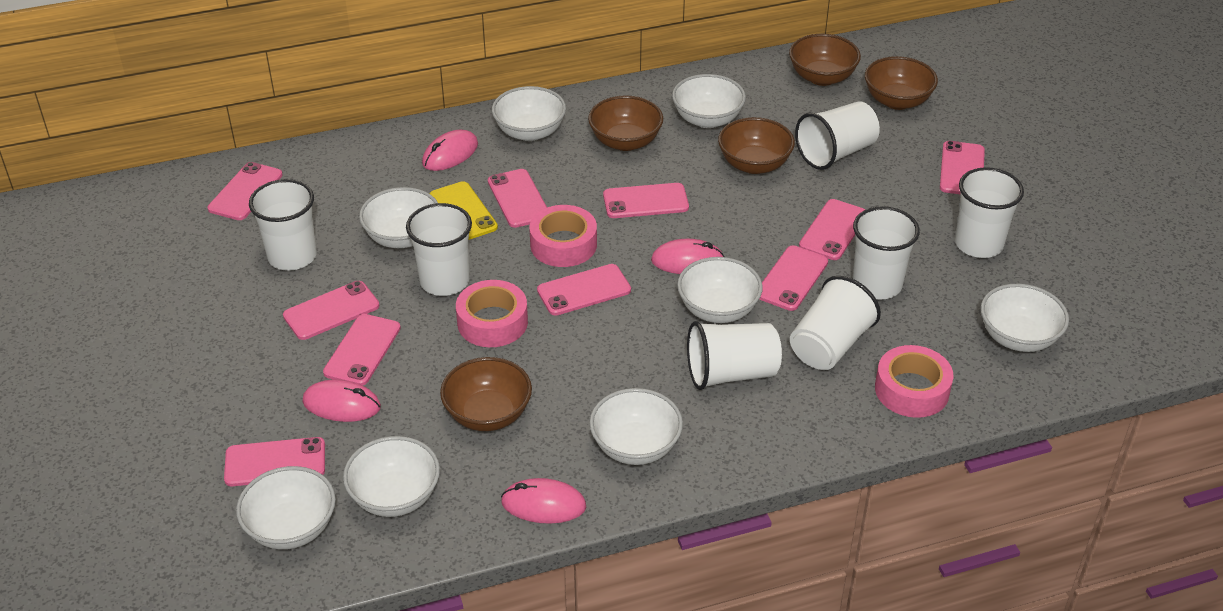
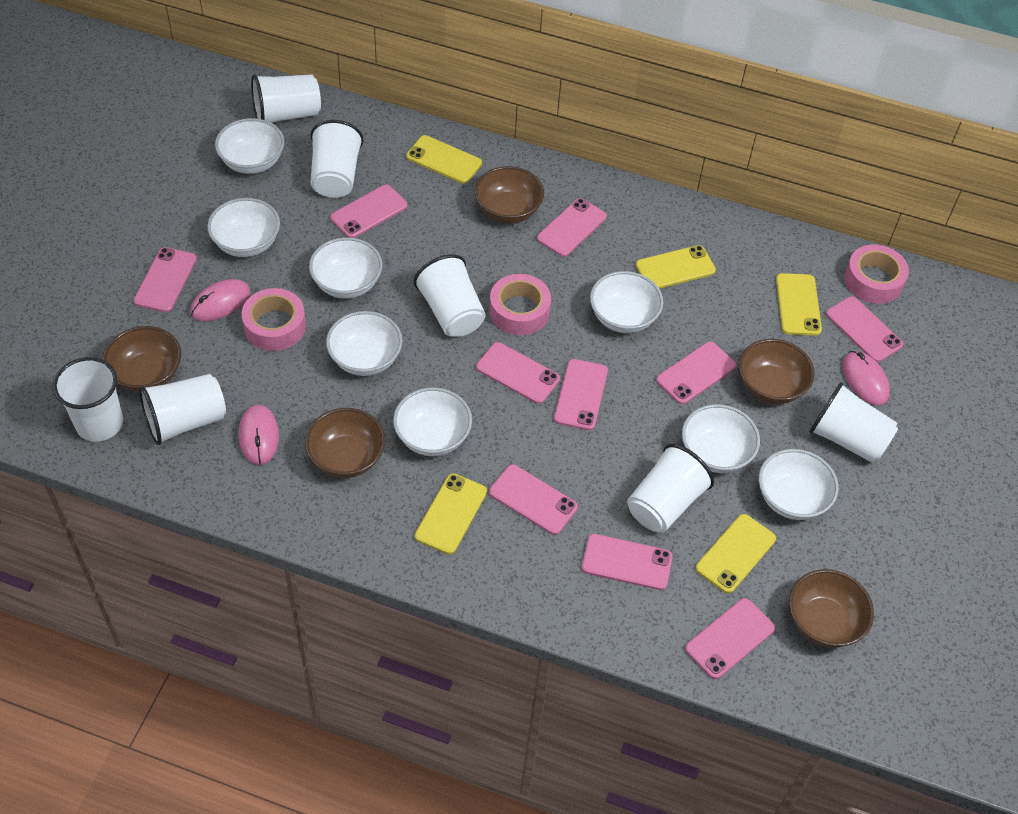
pink mouse: [302,379,381,422] [422,130,478,171] [501,478,586,524] [651,239,724,274] = 4 -> [190,279,250,321] [239,405,279,465] [842,351,890,406] = 3
yellow phone: [429,181,498,240] = 1 -> [406,135,482,184] [415,473,487,554] [636,245,716,289] [696,514,776,593] [776,273,822,336] = 5

